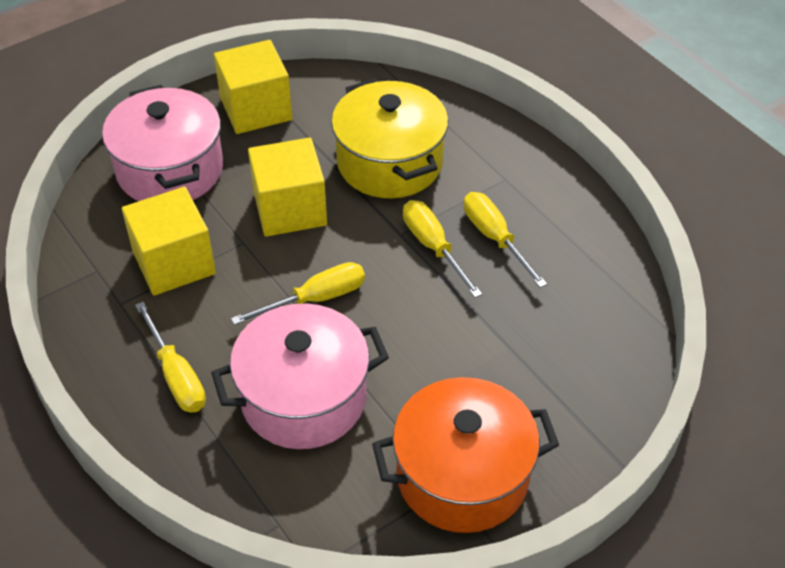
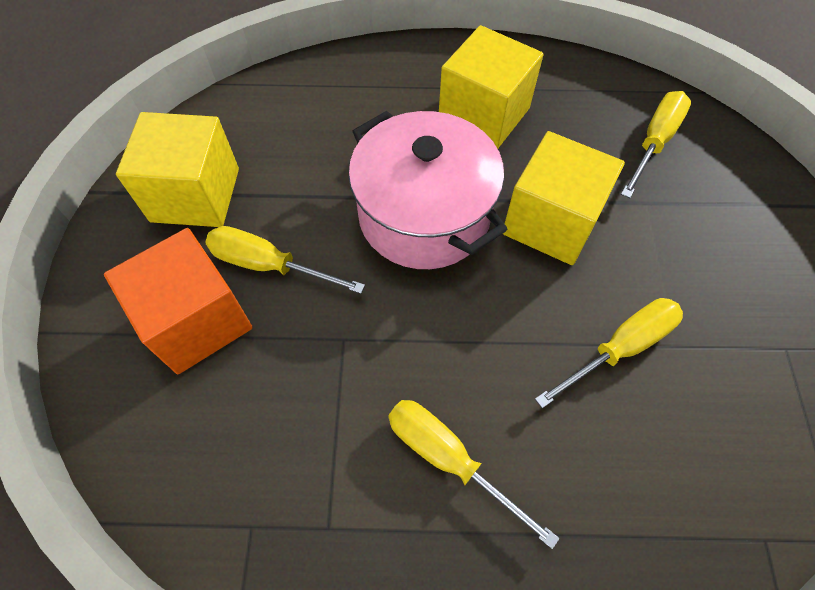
orange cube: none = 0 -> [104,228,253,374] = 1
orange pot: [372,377,559,533] = 1 -> none = 0
pink pot: [102,85,223,201] [211,304,389,449] = 2 -> [348,111,508,269] = 1
yellow pot: [331,78,448,198] = 1 -> none = 0

